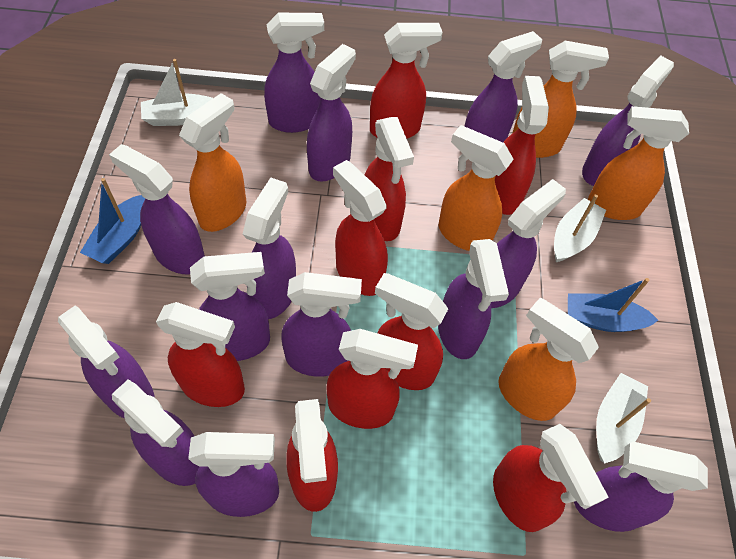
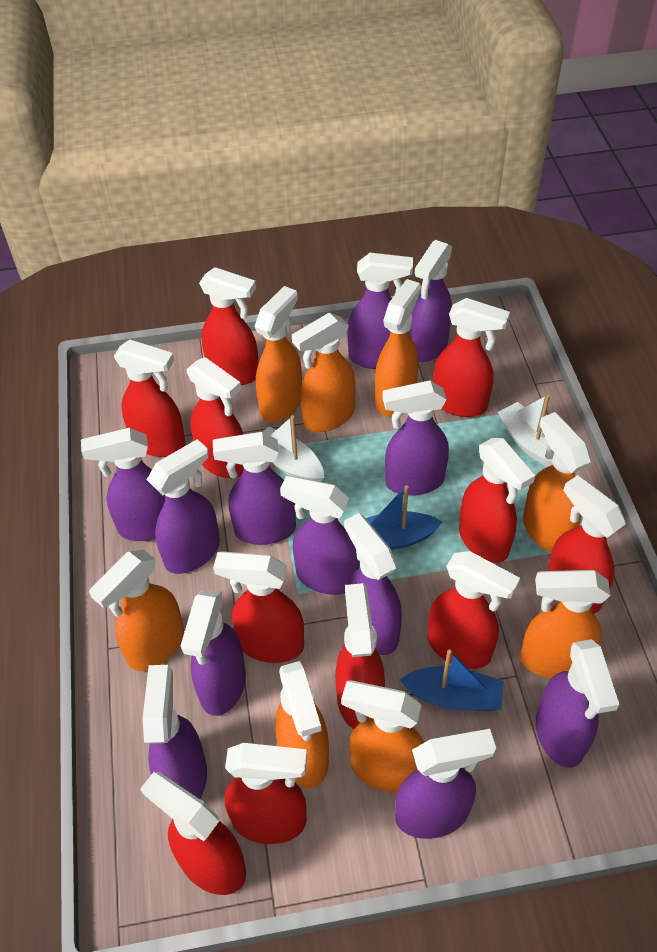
orange spray bottle: [179,93,246,232] [439,125,514,251] [498,298,599,421] [513,41,609,158] [588,106,689,220] = 5 -> [89,550,184,671] [254,286,302,422] [275,661,329,788] [292,313,356,432] [341,680,425,793] [375,279,421,416] [520,570,610,678] [523,412,591,553] = 8
purple spray bottle: [58,305,155,419] [109,144,205,274] [112,380,200,486] [188,432,279,517] [190,252,270,361] [243,177,296,319] [264,13,324,133] [281,272,362,377] [307,44,356,182] [438,239,509,359] [465,31,542,142] [491,179,566,308] [574,441,708,532] [582,56,674,186] = 14 -> [81,428,165,541] [143,665,207,799] [147,439,220,574] [181,589,246,716] [213,432,296,545] [280,476,359,595] [344,513,402,655] [347,253,413,369] [382,380,449,496] [395,729,496,839] [409,240,452,362] [536,639,620,768] = 12
red spray bottle: [156,302,245,407] [287,399,338,512] [327,329,418,429] [333,160,388,296] [365,117,414,241] [370,23,443,139] [375,273,448,390] [493,424,609,532] [495,76,549,215] = 9 -> [114,339,186,457] [140,772,246,895] [186,357,244,478] [199,267,259,385] [213,551,304,663] [224,743,307,844] [335,583,385,729] [428,551,520,669] [433,298,510,417] [459,438,535,563] [547,475,626,614] = 11
white boat: [141,59,213,126] [554,194,606,262] [596,373,651,464] = 3 -> [263,415,324,482] [498,394,553,467] = 2

